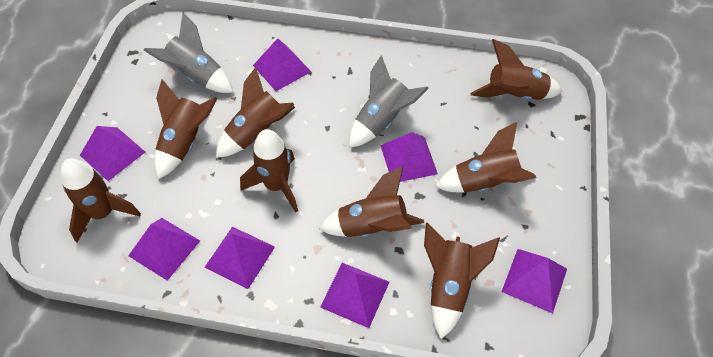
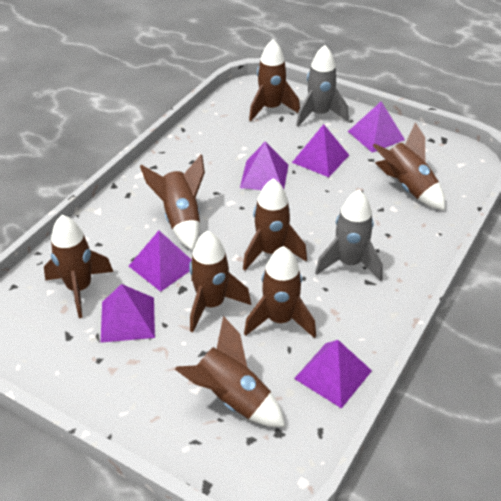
purple pyramid: [80,126,145,181] [128,218,200,281] [205,227,275,289] [253,38,311,91] [320,263,389,328] [381,132,438,182] [502,249,567,313] = 7 -> [101,284,155,343] [129,231,192,292] [240,142,288,190] [292,124,349,177] [294,340,372,409] [348,101,405,153] = 6

